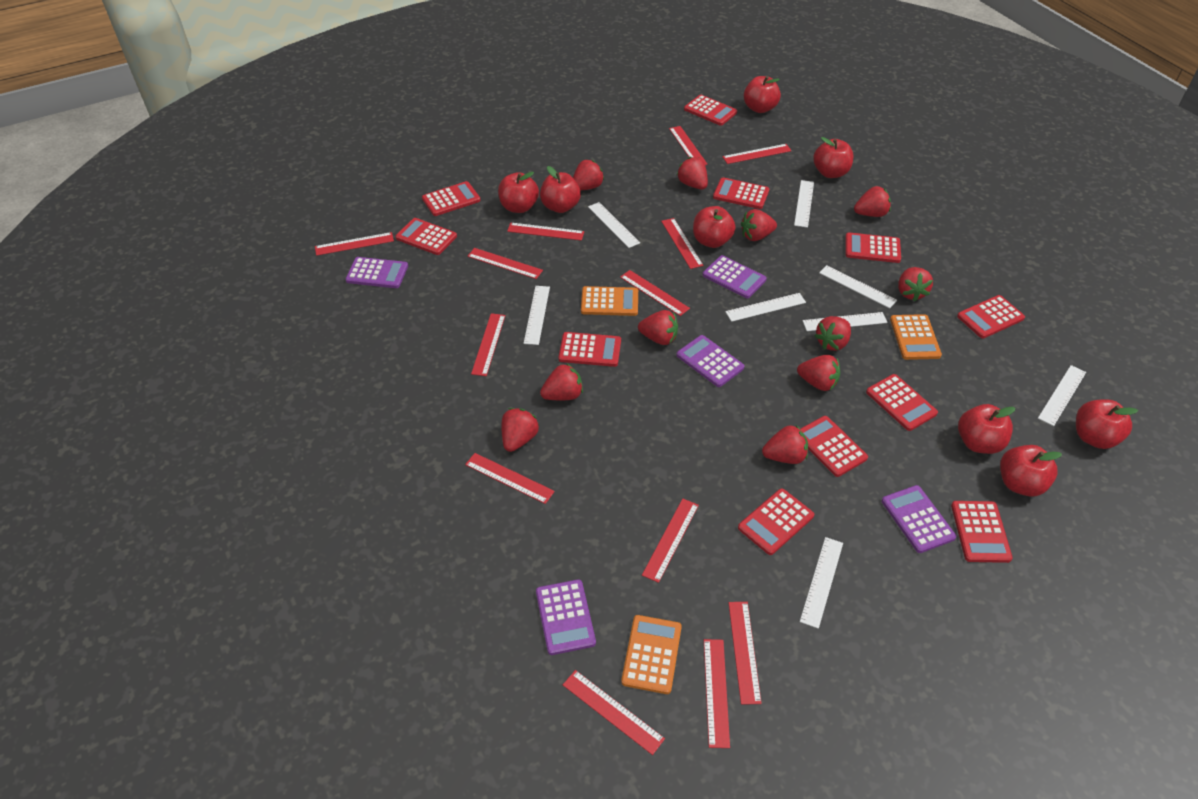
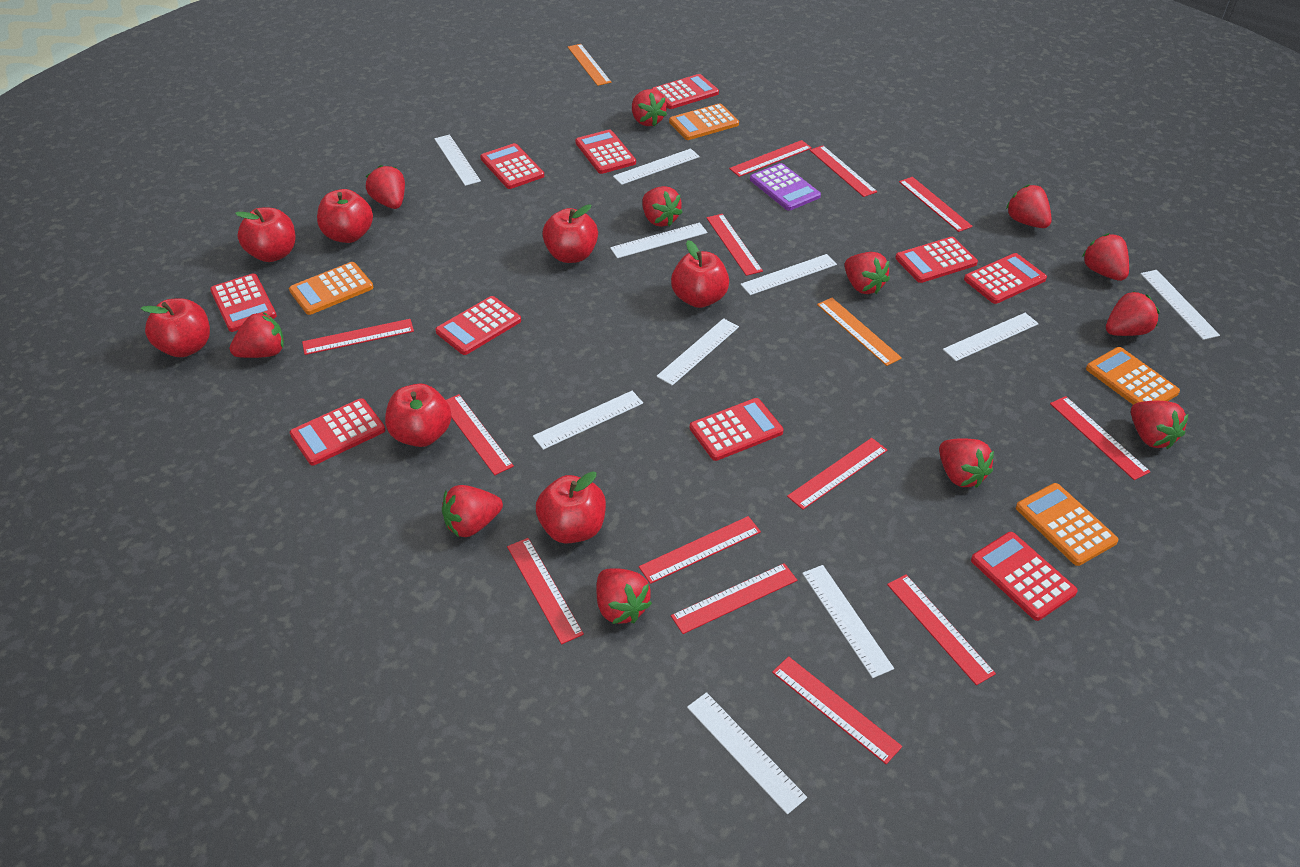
orange calculator: [581,286,638,316] [621,615,682,694] [890,314,942,360] = 3 -> [289,262,373,315] [669,103,739,140] [1016,483,1118,566] [1086,347,1180,405] = 4
orange ruler: none = 0 -> [568,44,611,86] [817,298,902,366] = 2
purple calculator: [345,257,408,288] [536,579,596,655] [677,335,745,387] [703,255,767,299] [881,485,956,553] = 5 -> [750,163,821,211] = 1
red apple: [498,172,539,213] [540,166,581,213] [693,206,735,248] [744,76,781,113] [813,137,853,178] [958,404,1015,454] [1000,445,1062,496] [1076,399,1138,449] = 8 -> [141,298,210,357] [235,208,295,262] [317,189,373,243] [385,384,452,447] [536,471,606,544] [542,204,598,263] [671,240,729,308] = 7
red calculator: [395,218,457,255] [422,181,481,216] [559,332,621,367] [684,95,737,126] [713,177,769,209] [738,488,814,555] [801,416,868,477] [845,232,901,263] [866,374,938,431] [951,501,1013,563] [957,295,1025,339] = 11 -> [210,273,277,332] [290,398,385,465] [435,296,521,355] [480,143,544,189] [575,130,636,174] [652,74,719,109] [690,398,783,461] [895,237,978,283] [964,253,1047,304] [971,532,1078,621] = 10
red strawberry: [502,408,539,452] [540,363,583,400] [573,160,604,190] [638,310,678,345] [677,157,708,189] [741,209,777,241] [762,425,808,464] [797,355,840,391] [814,316,851,351] [854,186,891,217] [898,267,933,301] = 11 -> [230,312,284,358] [366,165,405,209] [442,485,503,537] [596,568,652,624] [632,89,667,127] [642,186,683,227] [844,252,890,294] [939,438,994,488] [1006,184,1052,228] [1082,233,1129,281] [1106,291,1160,336] [1131,401,1188,449] = 12
white ruler: [524,286,550,345] [588,202,640,248] [725,293,806,322] [794,180,814,228] [800,537,843,629] [803,312,887,331] [819,265,897,308] [1038,365,1086,426] = 8 -> [434,135,481,186] [533,391,643,450] [610,223,708,258] [613,148,700,185] [656,318,739,386] [687,692,807,815] [740,254,837,295] [802,565,894,678] [943,313,1039,361] [1141,270,1220,340] = 10

